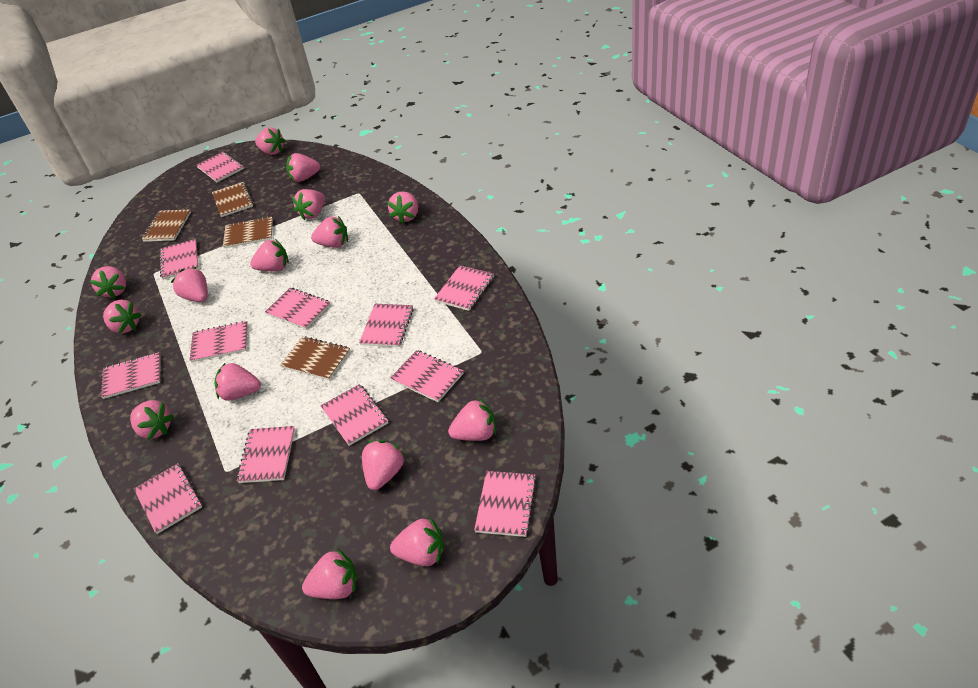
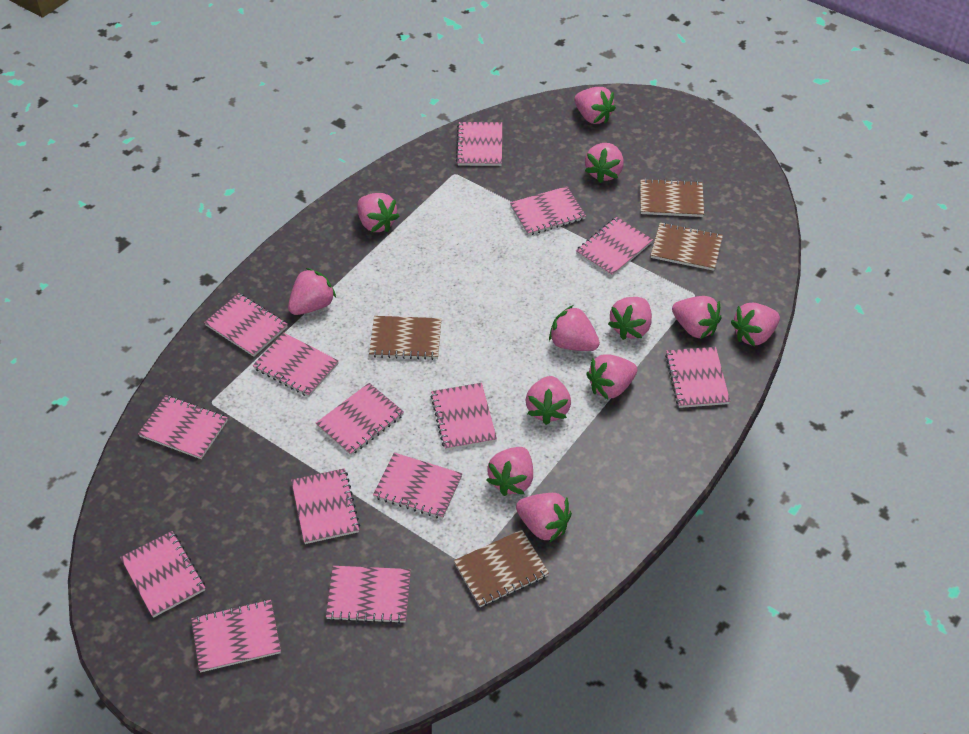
pink notebook: [101,352,160,399] [134,463,202,534] [160,239,199,280] [190,321,248,362] [196,152,244,182] [236,426,295,483] [265,288,331,330] [321,384,388,446] [359,304,414,347] [390,350,464,402] [434,265,494,311] [474,471,537,537] = 12 -> [120,531,205,618] [138,395,228,459] [191,600,281,672] [204,293,288,357] [253,333,339,397] [291,468,360,544] [316,383,404,456] [326,566,411,624] [373,453,462,519] [431,383,497,450] [456,122,502,166] [510,186,586,236] [576,217,653,277] [665,347,730,408] = 14
pink strawberry: [90,266,126,299] [103,300,142,333] [130,400,174,440] [171,267,208,302] [215,362,261,401] [250,239,289,271] [255,127,285,155] [286,153,320,182] [292,189,325,220] [302,549,357,599] [311,216,348,248] [362,440,405,490] [387,191,418,224] [390,517,444,566] [448,398,496,441] = 15 -> [288,268,336,315] [357,193,399,233] [486,447,533,496] [516,493,572,542] [526,376,571,425] [549,305,600,351] [574,87,616,124] [585,143,624,183] [586,354,637,399] [608,297,652,340] [672,296,722,339] [731,303,780,346] = 12

